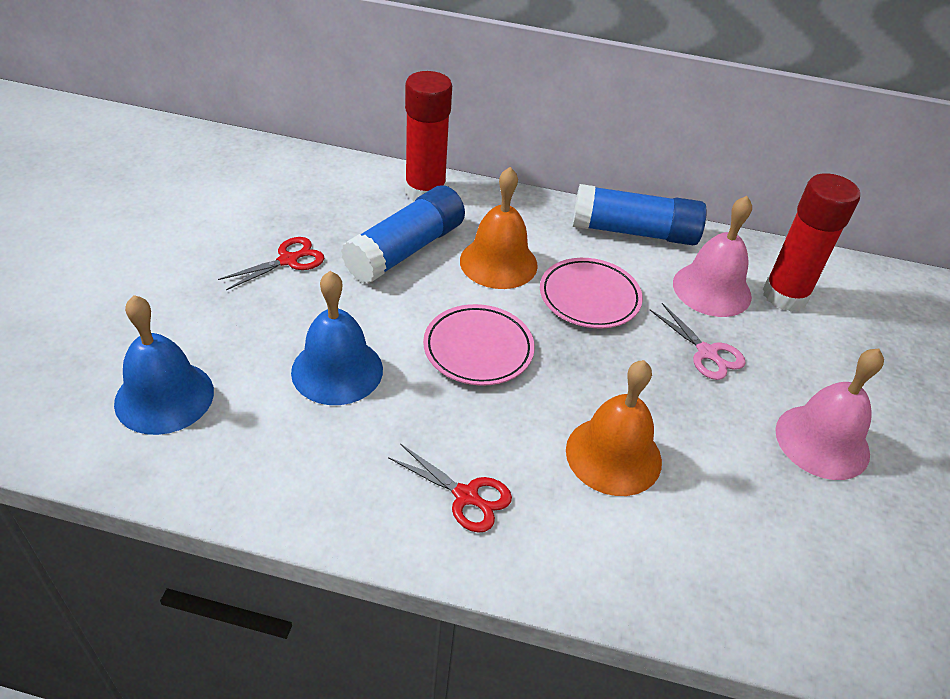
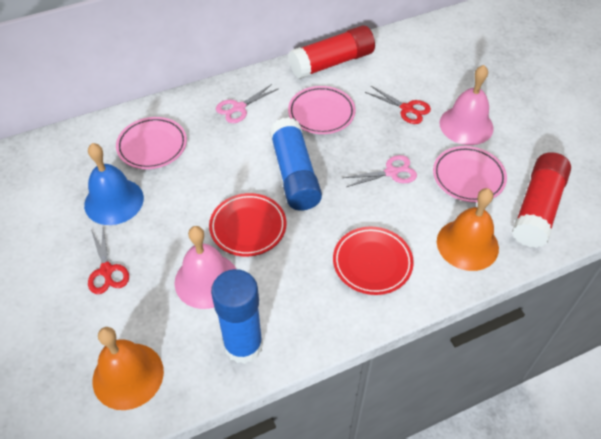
blue bell: [114,295,214,435] [291,271,383,405] = 2 -> [84,143,144,225] = 1
pink plate: [423,304,535,386] [540,258,643,328] = 2 -> [116,117,187,169] [288,86,355,134] [433,146,507,203] = 3
pink scissors: [650,303,746,380] = 1 -> [216,84,279,123] [343,155,417,187] = 2
red plate: none = 0 -> [209,193,287,256] [333,226,414,295] = 2

